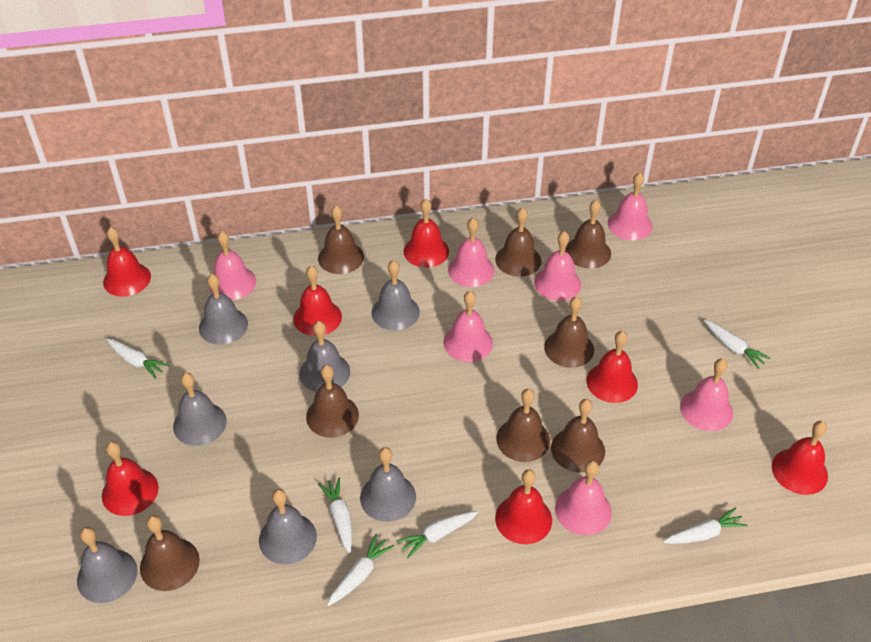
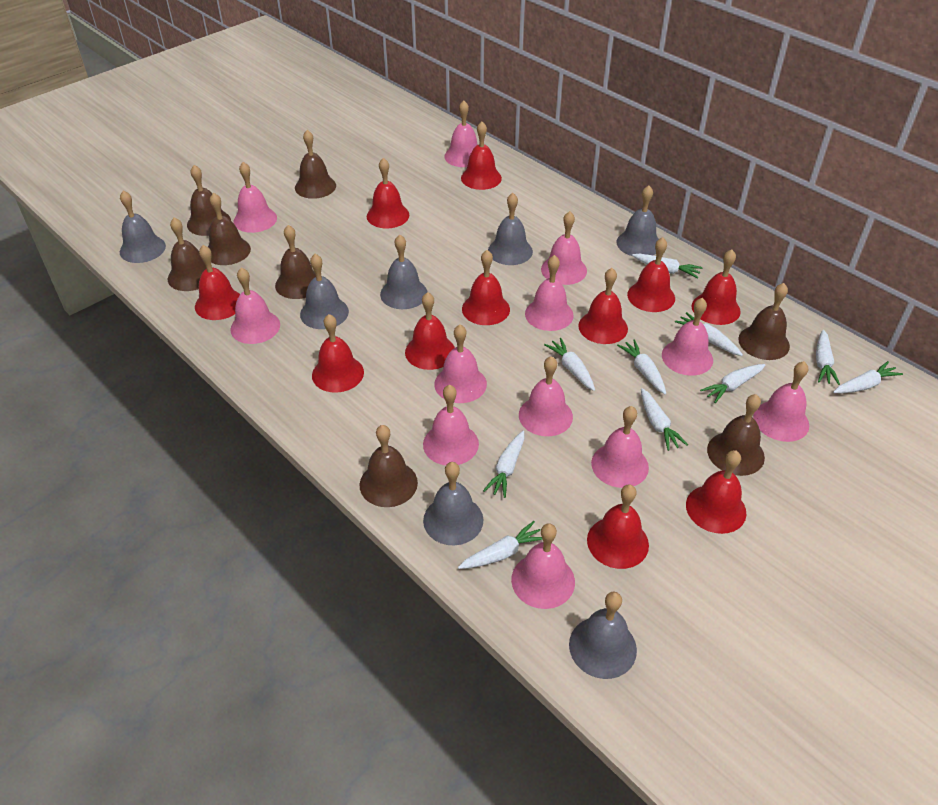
pink bell: [209,231,256,300] [443,291,493,362] [448,218,494,287] [534,231,581,301] [555,461,612,535] [608,173,653,240] [680,358,733,431] = 7 -> [230,268,280,344] [234,162,277,233] [423,385,479,465] [434,325,487,403] [444,101,478,167] [511,523,575,609] [519,356,573,436] [525,255,574,331] [541,211,587,285] [591,406,649,488] [662,298,713,376] [753,361,809,442] = 12
red bell: [102,442,159,516] [103,227,151,297] [293,266,342,336] [403,199,449,268] [495,469,552,544] [586,331,638,403] [772,421,828,495] = 7 -> [195,245,240,320] [312,314,364,393] [367,158,409,228] [405,292,455,370] [461,122,502,190] [462,250,510,325] [578,268,628,344] [587,484,649,569] [627,237,675,312] [686,450,747,534] [692,249,741,325] = 11
white carrot: [106,339,169,379] [318,478,352,553] [327,534,394,606] [396,511,478,559] [663,507,748,544] [704,320,770,369] = 6 -> [458,521,543,569] [483,431,524,498] [544,338,595,391] [617,339,666,394] [632,254,702,279] [641,388,688,451] [675,312,743,356] [700,364,765,403] [816,330,840,385] [833,361,903,394] = 10

